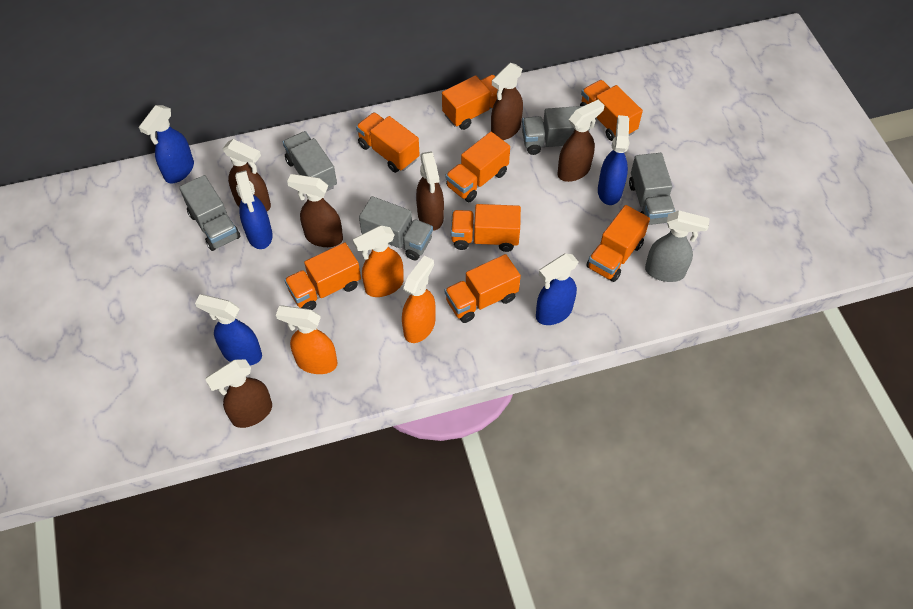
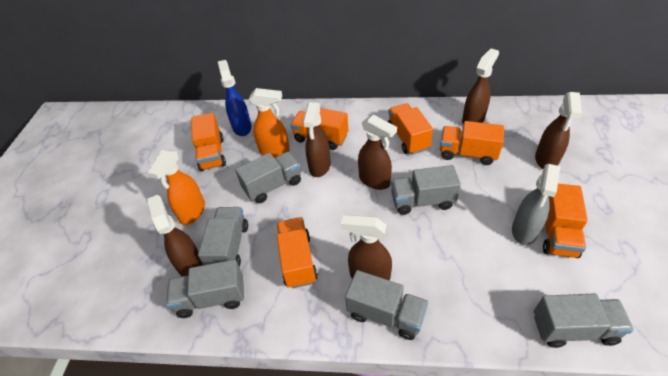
blue spray bottle: [139,105,194,183] [195,294,262,365] [235,170,272,249] [536,254,579,325] [598,115,629,205] = 5 -> [218,60,252,136] = 1
grey truck: [179,175,240,251] [283,131,337,192] [359,196,433,260] [522,106,590,155] [629,153,675,225] = 5 -> [166,260,244,318] [198,207,248,267] [235,152,301,203] [345,270,428,340] [391,165,461,215] [534,293,634,348] = 6
orange spray bottle: [276,305,337,374] [353,226,404,297] [402,255,436,343] = 3 -> [148,150,205,225] [249,88,290,158] = 2
orange truck: [284,242,361,310] [356,112,420,173] [442,75,498,130] [445,132,510,202] [445,254,521,323] [451,204,521,252] [580,80,643,141] [586,205,650,282] = 8 -> [191,113,226,171] [277,217,318,289] [290,108,348,150] [388,103,433,155] [440,121,504,165] [543,184,588,258] = 6

